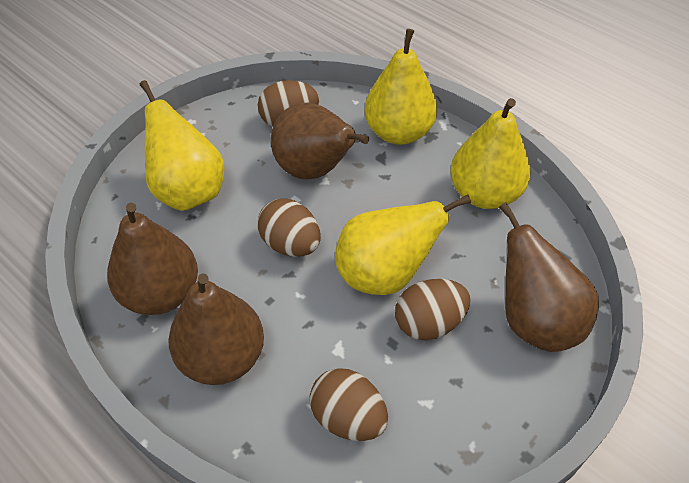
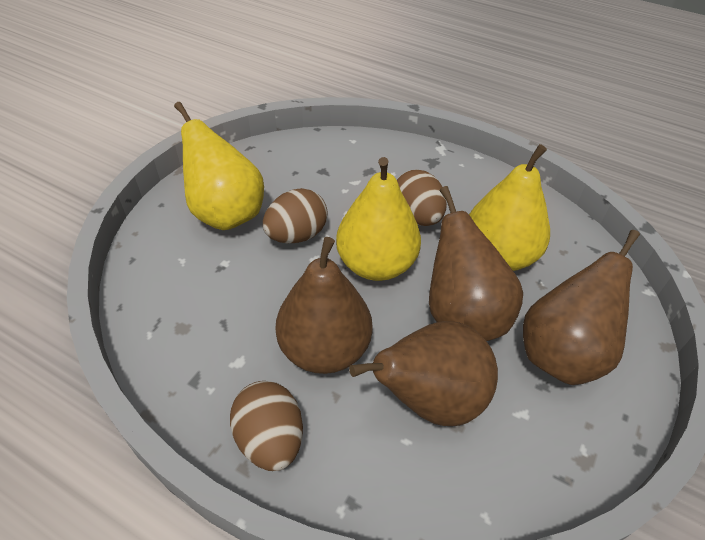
brown egg: [257,199,321,257] [258,80,319,127] [310,368,388,441] [395,279,471,340] = 4 -> [230,381,303,471] [263,188,328,243] [397,170,447,226] = 3
yellow pear: [140,80,224,211] [335,194,471,295] [364,29,437,145] [450,98,530,209] = 4 -> [174,102,264,230] [336,157,421,281] [469,144,550,271] = 3

